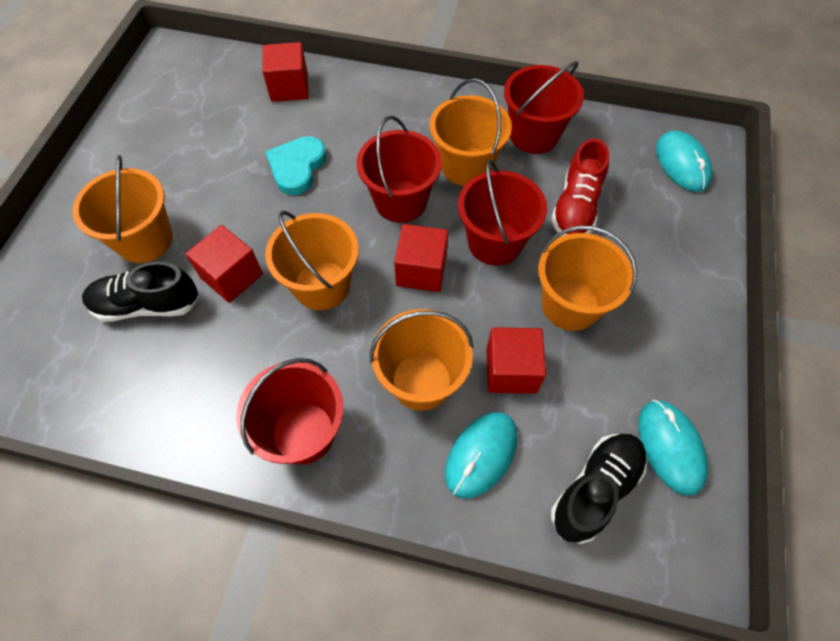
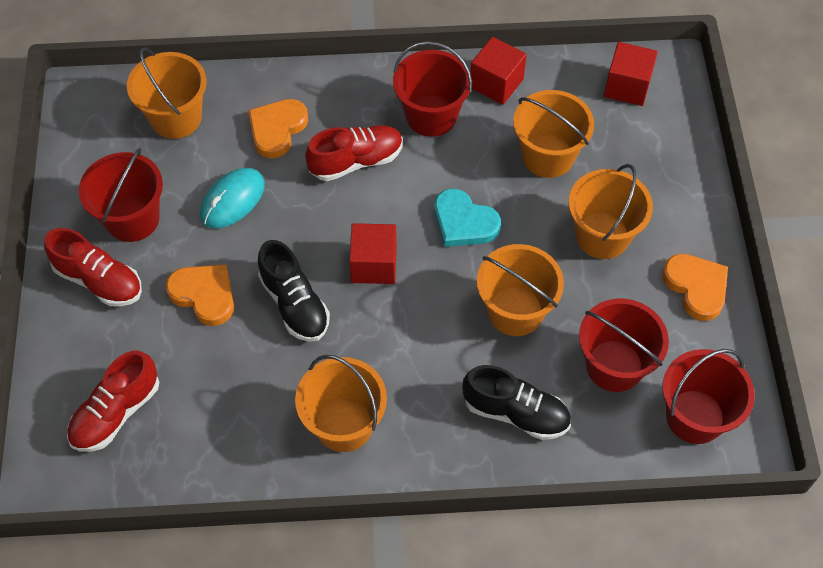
orange heart: none = 0 -> [166,264,234,326] [248,99,308,158] [662,254,728,321] = 3
red cube: [186,225,263,303] [262,42,309,102] [394,224,448,292] [486,327,546,394] = 4 -> [349,223,397,284] [470,37,527,105] [604,42,658,106] = 3
red shoe: [551,138,609,236] = 1 -> [44,228,142,307] [67,351,159,452] [305,125,403,181] = 3
turquoise mouse: [445,412,518,499] [638,400,708,496] [656,131,712,192] = 3 -> [200,168,265,228] = 1

